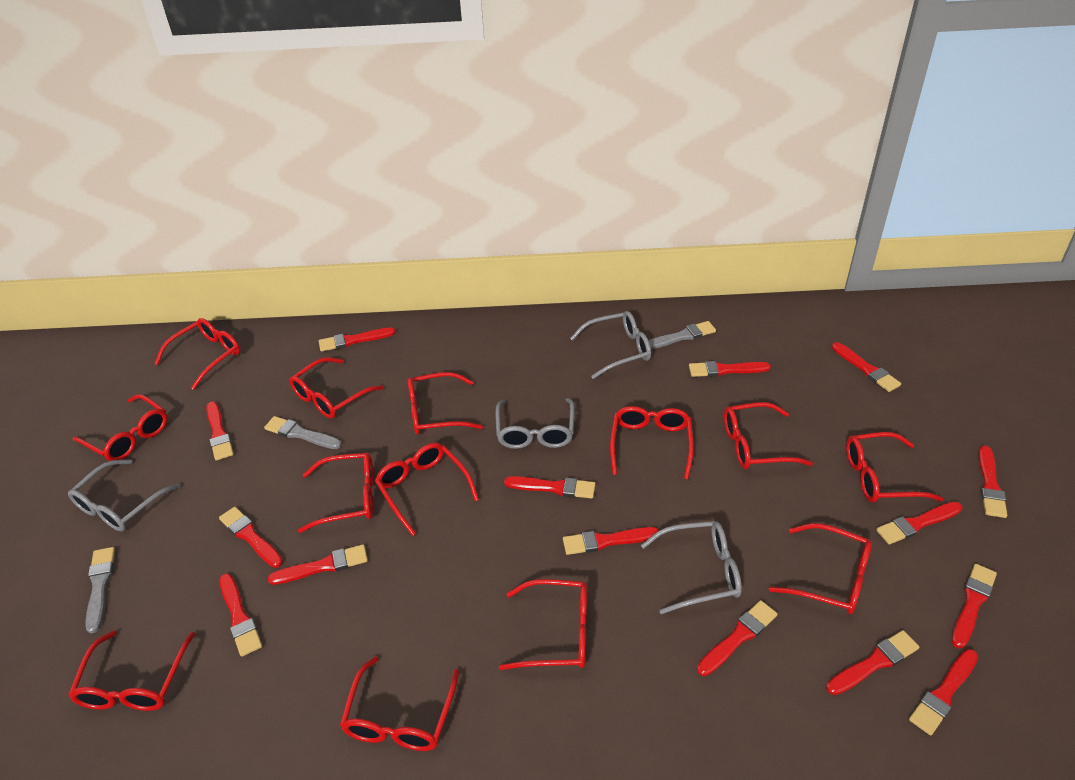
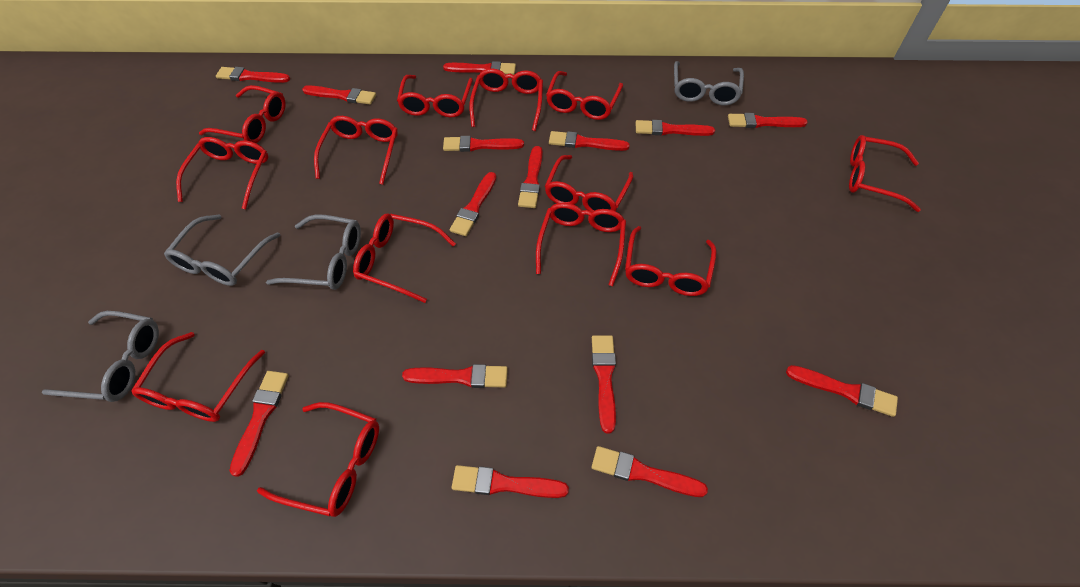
grey brush: [85,547,115,633] [264,416,342,449] [648,321,716,349] = 3 -> none = 0

